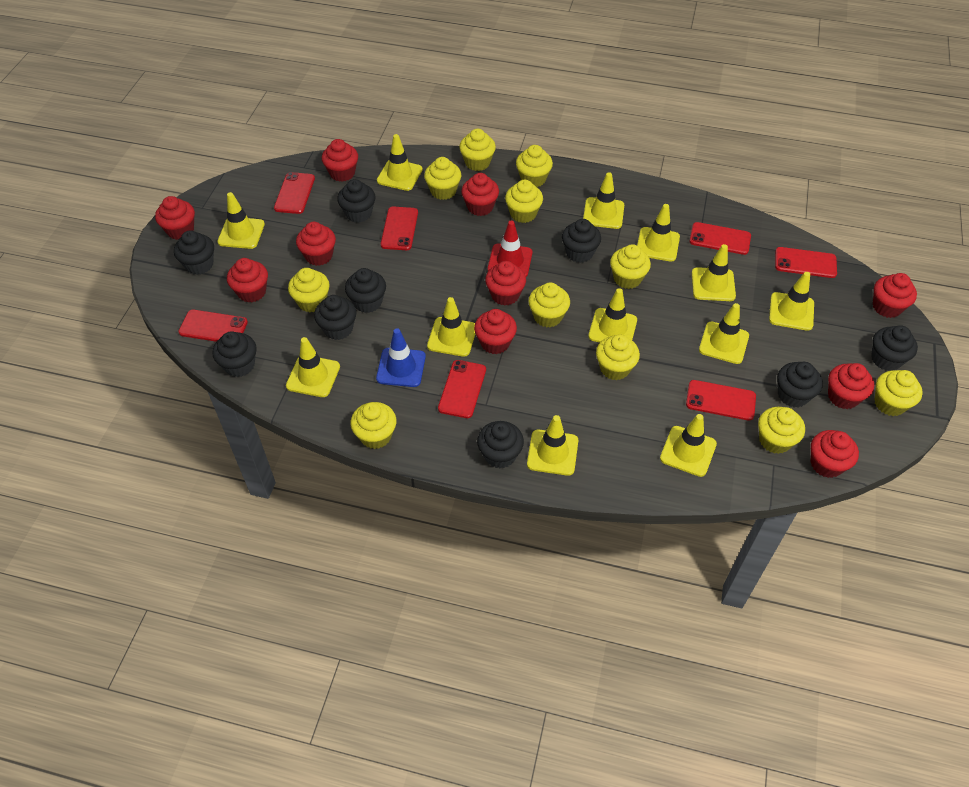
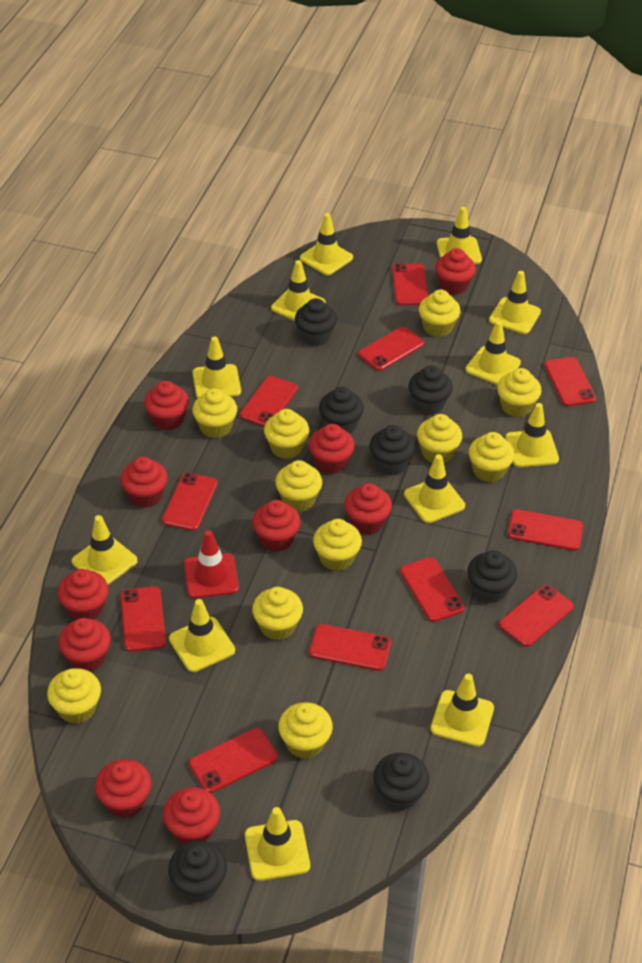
black cupcake: [174,230,214,275] [213,331,257,377] [314,295,357,340] [337,179,375,223] [345,268,386,313] [477,421,524,468] [562,219,601,263] [777,362,823,408] [871,325,918,371] = 9 -> [168,841,227,902] [295,298,337,346] [319,387,364,434] [369,425,415,475] [373,752,429,811] [409,366,453,415] [467,550,517,603] = 7
blue traffic cone: [376,328,426,387] = 1 -> none = 0
red phone: [178,310,248,342] [274,172,315,214] [381,206,418,250] [438,360,486,418] [686,380,756,421] [689,222,751,255] [775,247,837,278] = 7 -> [121,586,166,652] [162,473,218,531] [189,728,278,793] [240,376,298,427] [309,624,391,671] [358,327,424,371] [392,264,428,305] [400,557,465,622] [499,585,574,647] [508,509,583,551] [544,357,596,406] = 11

